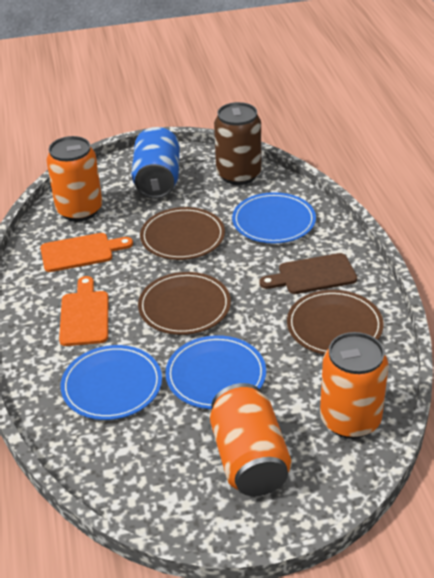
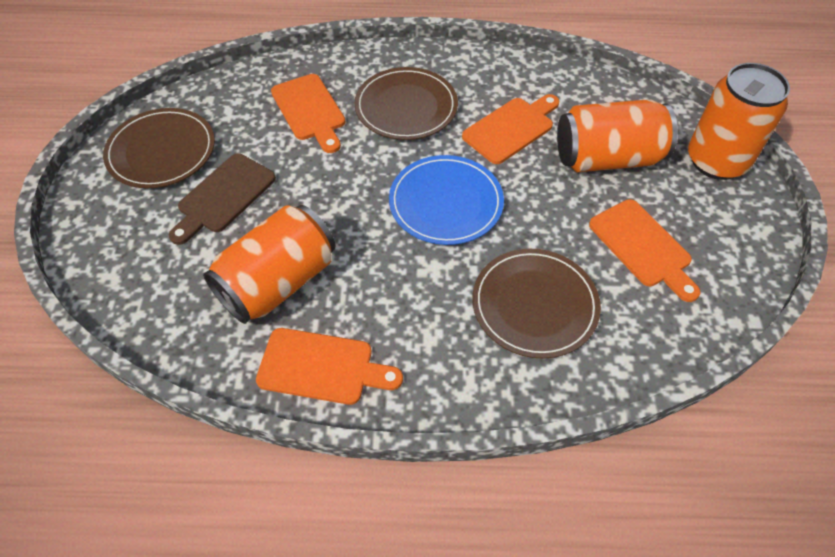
blue can: [131,127,180,199] = 1 -> none = 0
blue plate: [61,345,162,420] [165,335,266,409] [232,192,316,243] = 3 -> [389,155,504,245] = 1
brown can: [214,102,261,185] = 1 -> none = 0
orange cutting board: [40,233,133,272] [59,276,108,346] = 2 -> [256,328,403,405] [271,74,345,153] [462,94,559,164] [589,199,701,302] = 4

